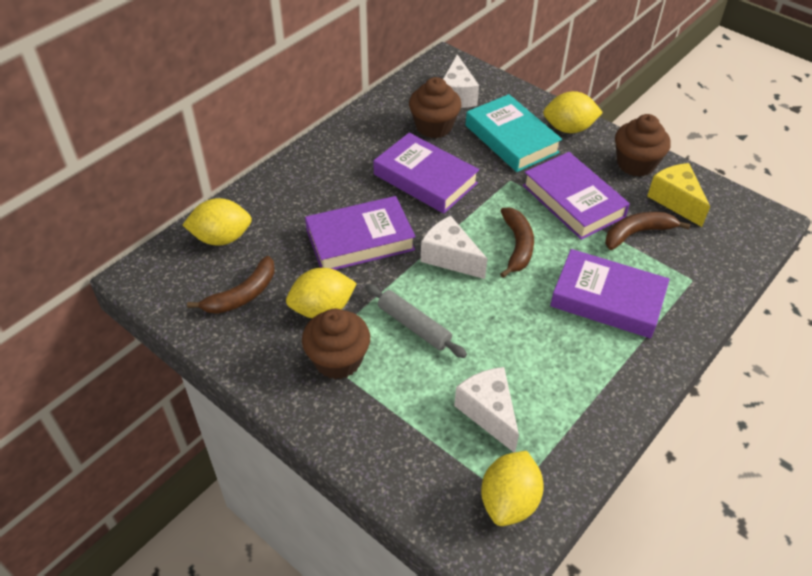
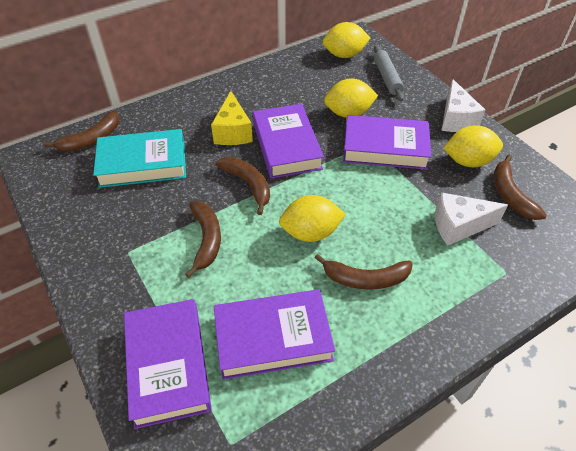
brown banana: [187,256,275,314] [500,208,534,278] [605,212,691,250] = 3 -> [43,111,119,152] [185,201,221,278] [215,157,270,215] [315,254,413,290] [494,155,547,220] = 5
brown cupcake: [302,309,370,379] [409,77,461,138] [615,114,671,177] = 3 -> none = 0
white cheese: [421,216,487,279] [443,54,479,108] [454,367,519,452] = 3 -> [435,192,508,245] [441,79,485,132] = 2

